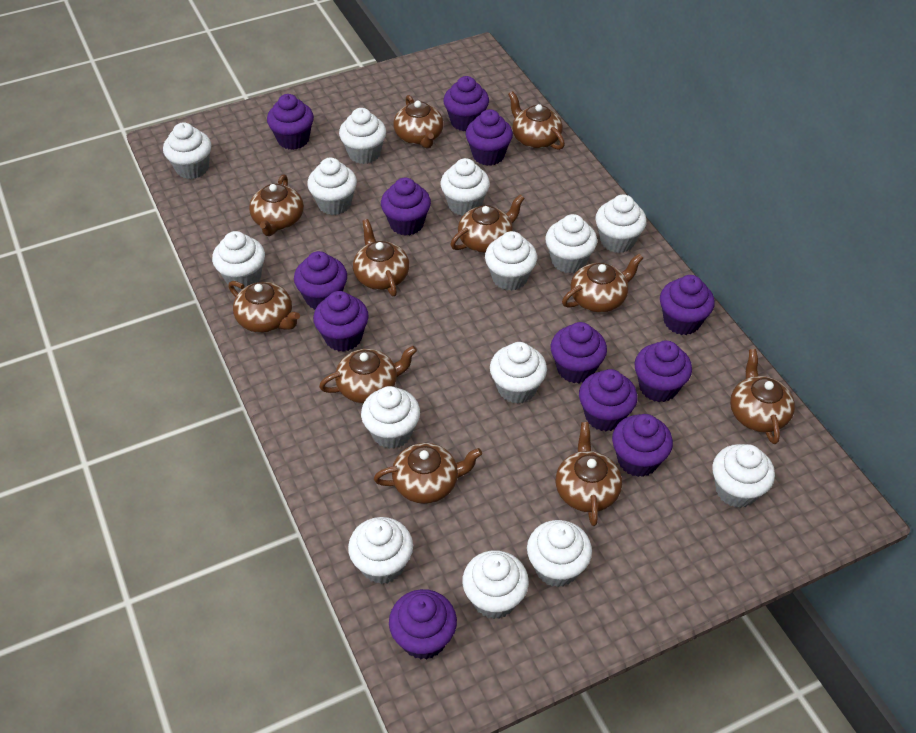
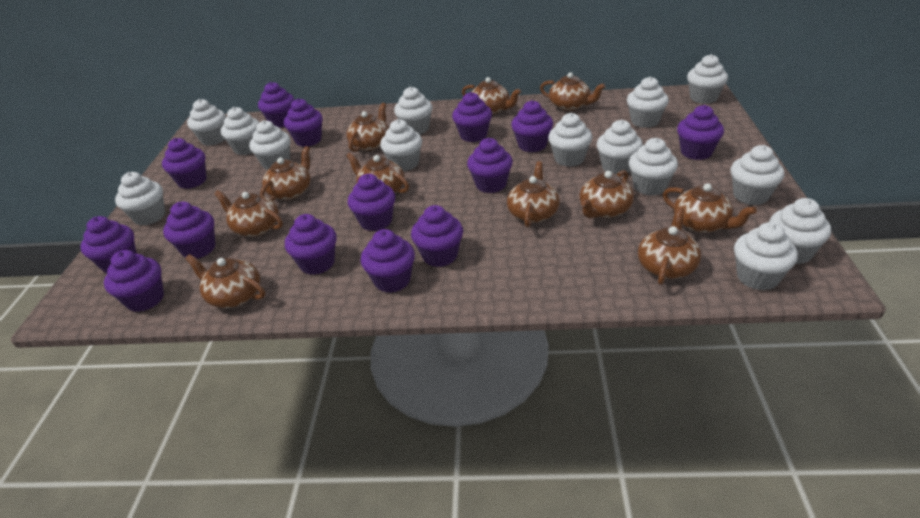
purple cupcake: [267,94,314,150] [294,251,347,310] [313,291,369,352] [381,177,431,236] [389,589,457,660] [443,76,489,131] [466,109,513,166] [551,322,607,383] [579,369,637,432] [612,414,673,477] [634,340,692,402] [660,275,715,335] = 12 -> [80,216,137,274] [104,250,164,312] [162,138,207,189] [163,201,216,258] [258,82,295,128] [284,99,323,147] [285,214,337,275] [348,174,395,231] [361,229,415,293] [411,205,463,267] [452,92,492,142] [467,138,513,193] [511,100,553,152] [677,105,724,160] = 14

